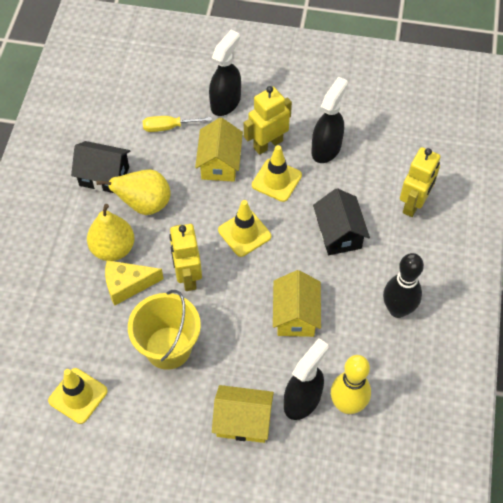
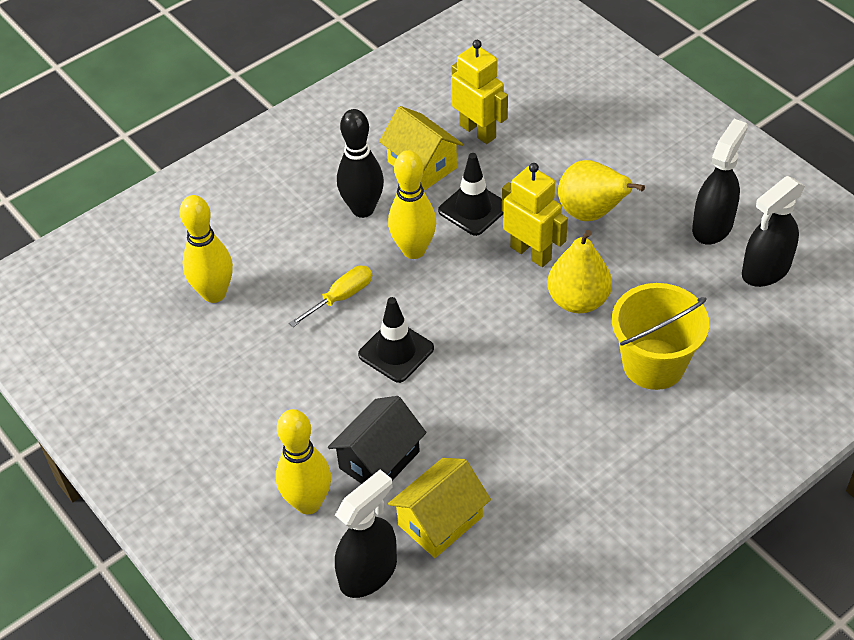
black house: [71,141,131,193] [313,188,370,255] = 2 -> [328,396,427,484] = 1
black traffic cone: none = 0 -> [358,297,434,383] [438,153,503,236] = 2
yellow bowling pin: [331,355,371,414] = 1 -> [180,195,233,303] [276,409,331,514] [388,150,436,259] = 3
yellow cheese: [105,260,164,306] = 1 -> none = 0
yellow house: [195,118,243,182] [212,385,274,443] [273,270,321,337] = 3 -> [379,106,463,190] [388,458,491,558] = 2
yellow robot: [169,224,202,291] [244,86,292,155] [400,147,440,217] = 3 -> [451,40,508,144] [502,163,568,267] = 2
yellow traffic cone: [48,368,108,424] [218,200,271,257] [252,145,302,202] = 3 -> none = 0

